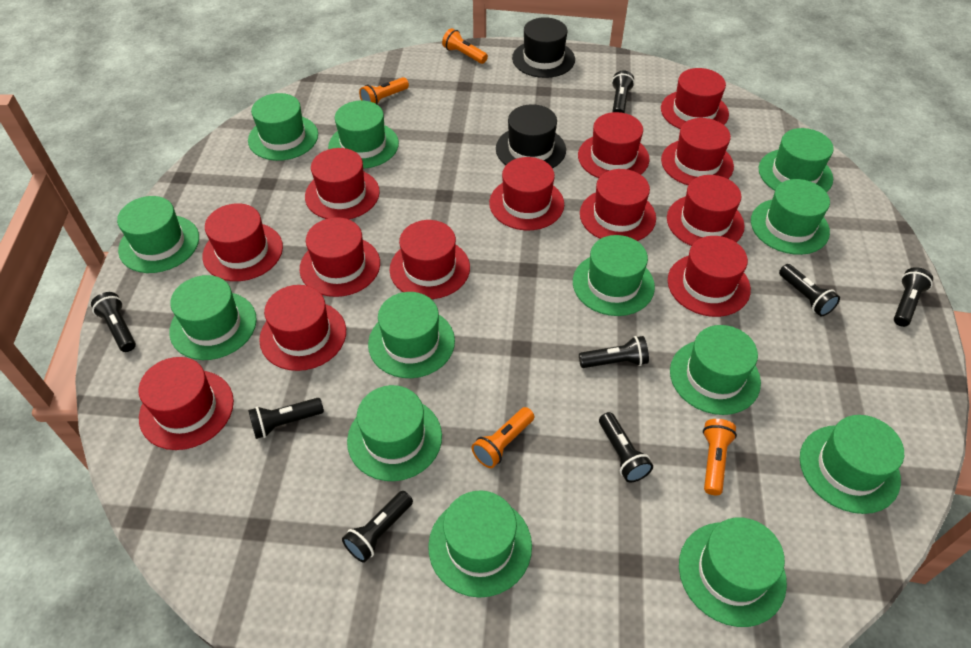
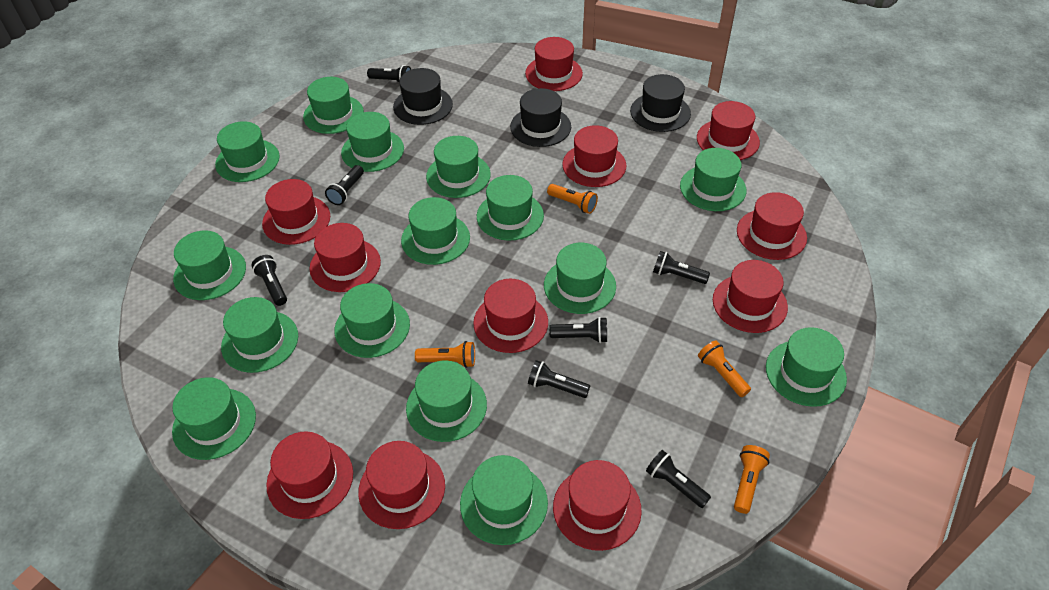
black flashlight: [91,292,136,352] [248,398,324,439] [342,491,413,563] [579,336,649,368] [599,412,653,482] [612,71,635,113] [779,264,840,316] [894,267,933,327] = 8 -> [251,255,287,306] [325,165,364,205] [367,65,411,82] [528,360,590,398] [549,317,607,343] [646,450,711,508] [653,251,710,284] = 7
black hat: [496,104,566,169] [512,17,575,78] = 2 -> [393,68,453,125] [510,88,571,147] [630,74,691,132] = 3
green hat: [117,196,199,273] [169,275,257,360] [248,93,318,161] [328,101,399,169] [347,385,442,481] [368,292,455,378] [428,490,532,598] [573,235,655,316] [670,325,761,415] [679,517,787,627] [751,179,830,255] [759,128,834,192] [800,415,904,514] = 13 -> [172,377,256,460] [173,230,246,300] [215,121,280,182] [221,297,298,373] [303,77,364,134] [335,283,410,358] [341,112,404,172] [401,197,470,265] [406,360,487,442] [426,136,491,198] [460,455,548,545] [477,175,544,241] [544,243,616,314] [680,148,746,211] [766,327,847,407] = 15
red hat: [138,357,234,450] [202,203,283,281] [259,285,346,371] [300,217,380,297] [305,148,380,219] [390,220,470,299] [489,157,564,230] [578,112,649,178] [580,169,656,241] [661,68,729,129] [661,118,734,185] [667,175,745,246] [668,236,751,317] = 13 -> [262,179,330,245] [266,431,353,519] [310,223,381,292] [358,441,445,529] [473,279,548,353] [525,37,583,91] [553,460,642,551] [562,125,626,187] [697,101,760,160] [713,260,788,333] [737,192,807,260] = 11

